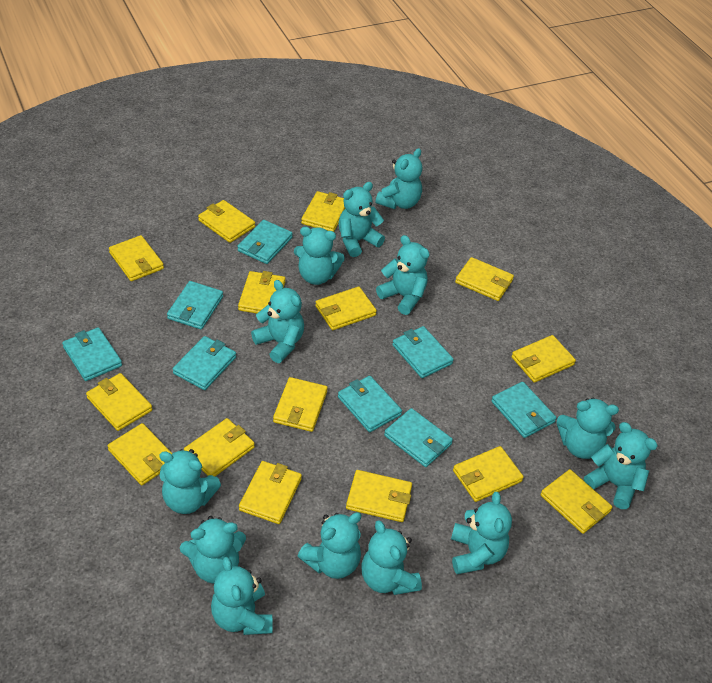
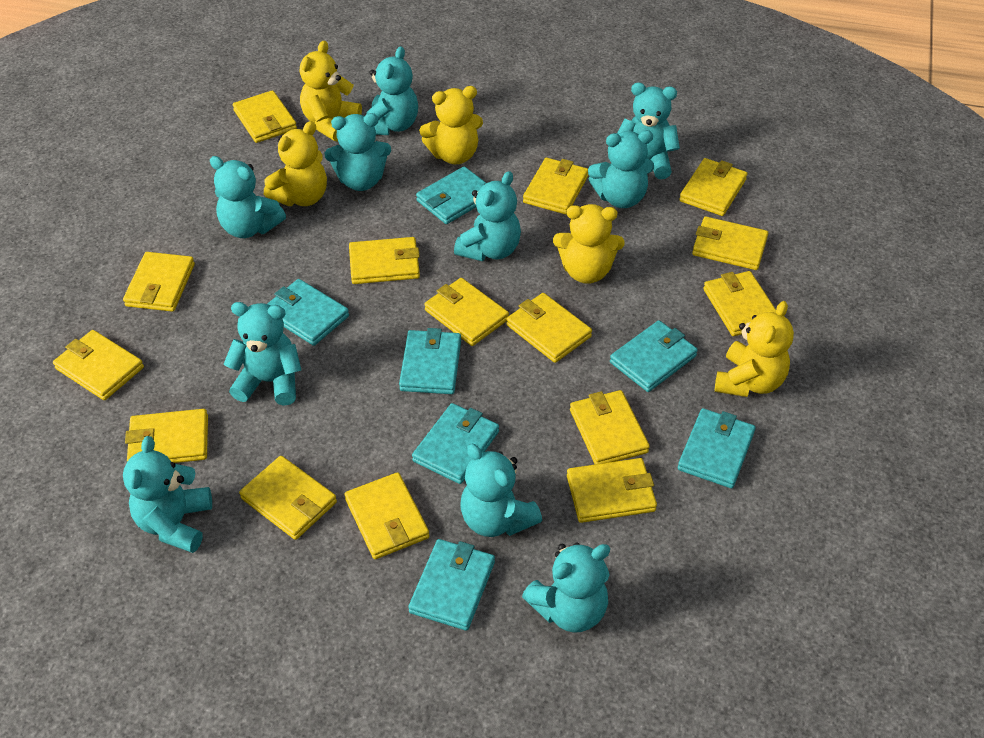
turquoise teddy bear: [159,449,221,514] [180,516,246,584] [211,557,273,635] [251,280,304,363] [294,227,345,285] [298,512,361,579] [339,182,385,257] [361,520,422,595] [376,148,422,209] [376,235,430,315] [451,492,512,574] [557,398,619,459] [584,422,658,509] = 13 -> [123,436,212,553] [210,156,286,238] [224,302,301,406] [325,113,391,191] [366,46,418,135] [454,171,521,261] [460,444,542,537] [522,542,610,633] [588,130,654,208] [617,83,680,179] = 10
turquoise wallet: [62,327,122,381] [167,281,223,329] [173,336,236,390] [237,220,293,264] [338,376,402,432] [384,408,453,467] [392,326,454,378] [491,382,556,438] = 8 -> [267,279,349,346] [399,328,461,394] [408,539,495,631] [412,403,499,484] [416,166,486,224] [610,320,698,392] [678,408,756,488] = 7
yellow teddy bear: none = 0 -> [264,121,327,206] [300,41,362,142] [419,86,483,164] [553,204,625,284] [715,301,794,397] = 5

